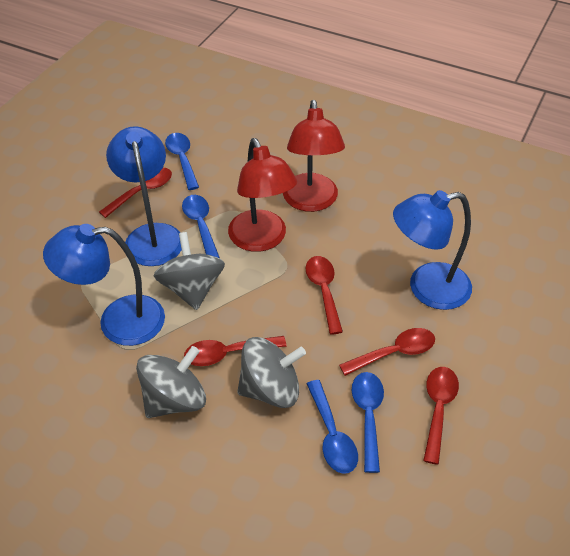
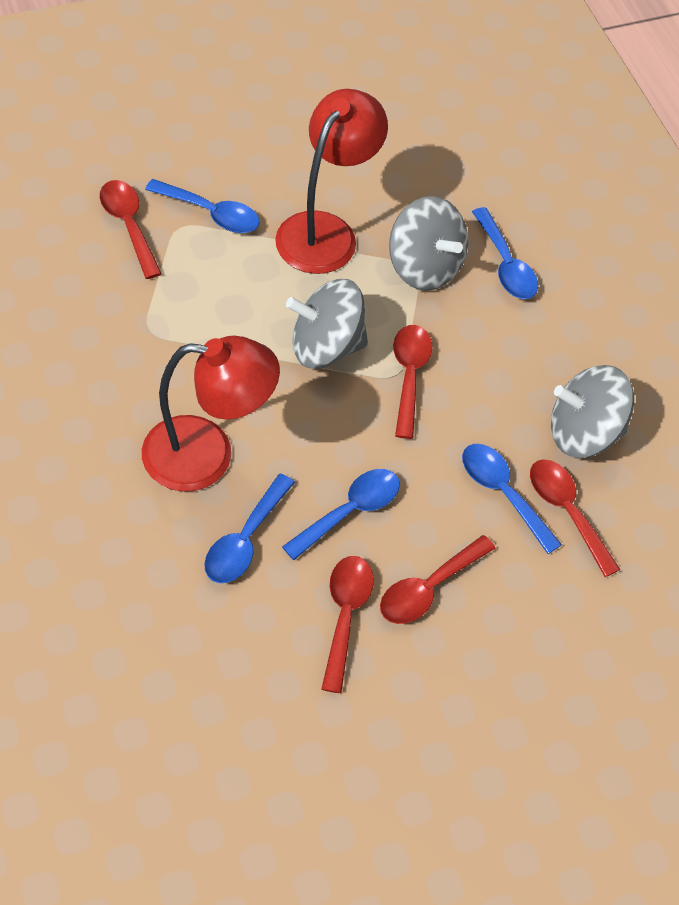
blue lamp: [43,224,165,346] [106,126,182,266] [393,190,472,310] = 3 -> none = 0
blue spoon: [165,133,199,190] [182,195,220,258] [307,380,358,474] [352,372,384,473] = 4 -> [145,179,260,233] [204,474,295,583] [282,469,400,560] [462,444,562,554] [472,207,538,299] = 5

